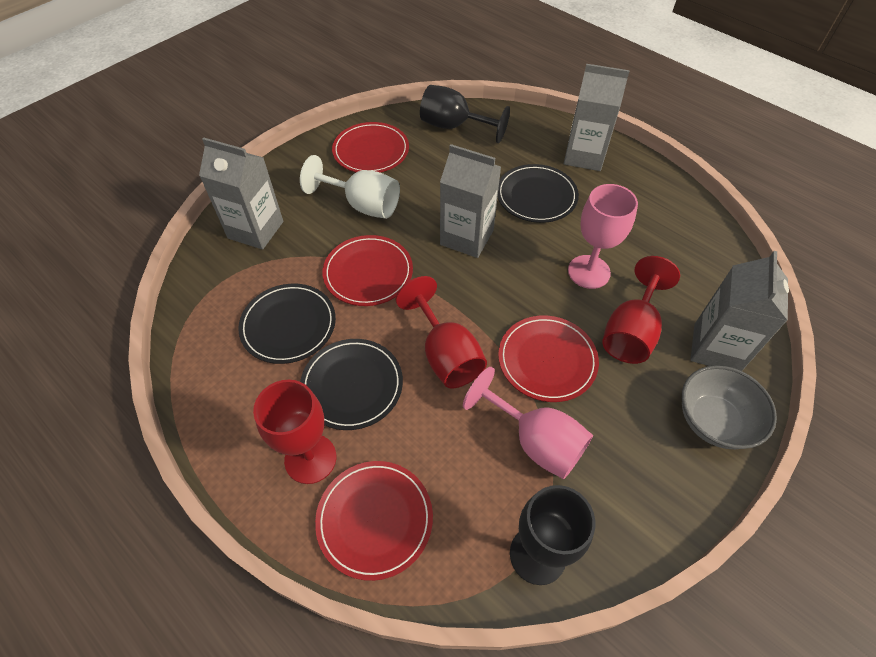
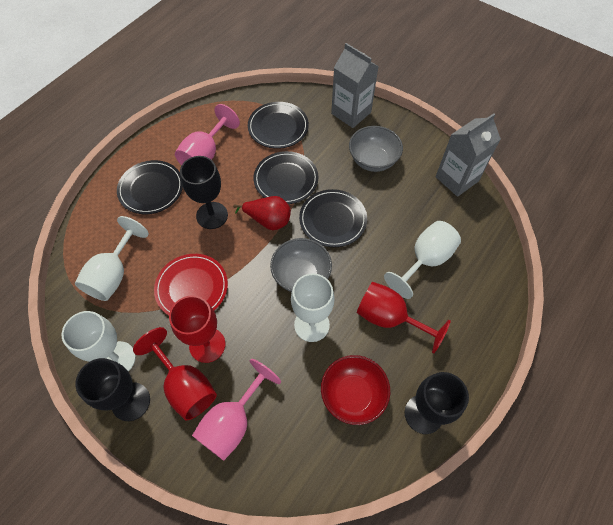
black goblet: [420,85,510,143] [510,485,595,585] = 2 -> [75,358,150,421] [180,156,228,229] [405,372,469,434] = 3
black plate: [238,284,336,364] [300,339,403,430] [498,164,579,223] = 3 -> [117,160,183,214] [248,102,309,149] [253,151,318,204] [299,189,367,247] = 4
grey bowl: [682,365,777,449] = 1 -> [270,238,332,292] [349,126,403,172] = 2
grey carton: [199,138,283,249] [440,144,501,258] [564,64,630,171] [690,251,789,371] = 4 -> [331,43,379,128] [435,113,501,197] = 2
red bowl: none = 0 -> [321,355,390,425] = 1
red pear: none = 0 -> [233,196,291,230] = 1
red plate: [315,461,433,581] [322,235,413,306] [332,122,409,172] [498,315,599,402] = 4 -> [154,254,228,316] = 1
white goblet: [300,155,400,219] = 1 -> [62,311,136,372] [75,216,149,301] [291,273,335,342] [384,221,461,299] = 4

